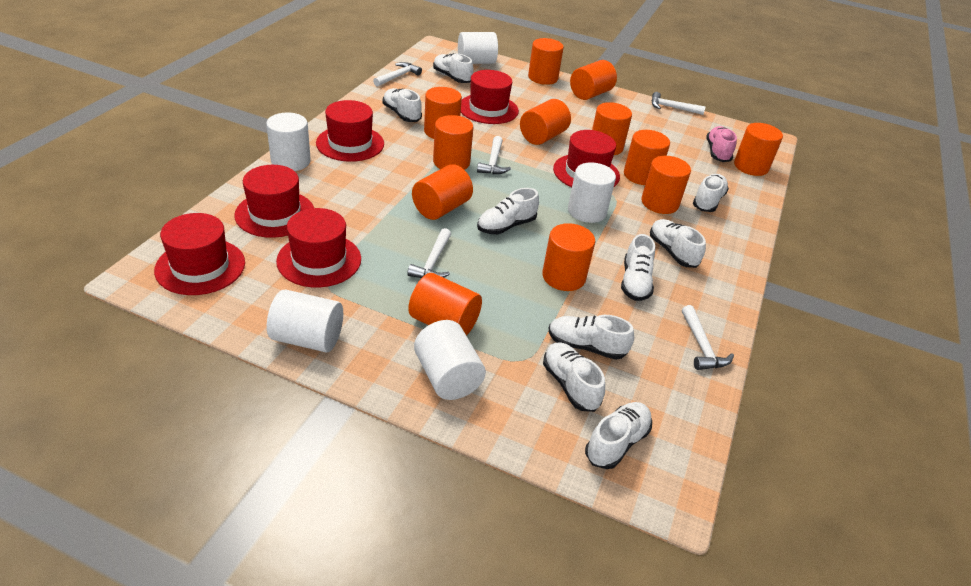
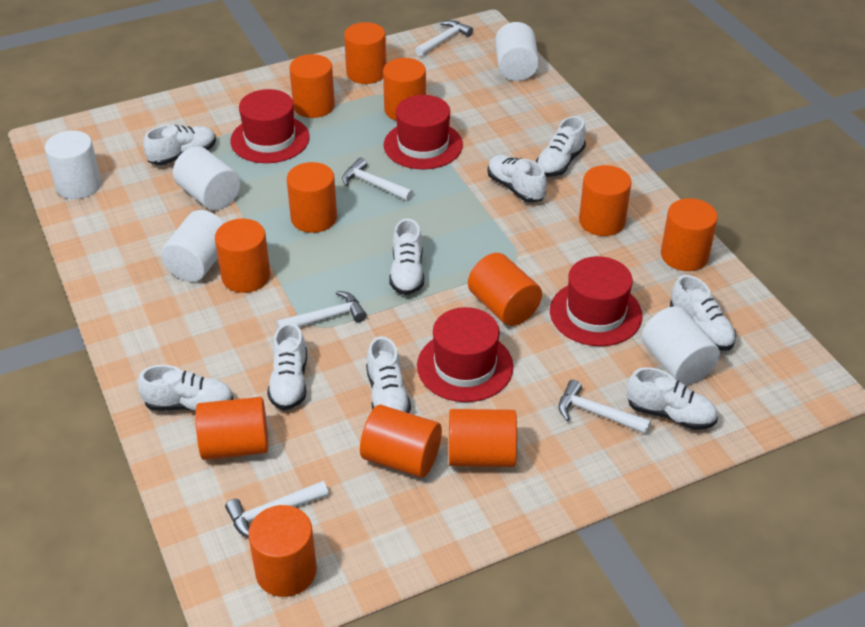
pink shoe: [706,126,737,162] = 1 -> none = 0
red hat: [154,213,245,295] [234,165,314,238] [276,208,361,288] [316,100,384,162] [461,70,519,124] [553,130,620,187] = 6 -> [230,89,310,163] [384,95,463,169] [417,307,514,402] [550,256,642,346] = 4

